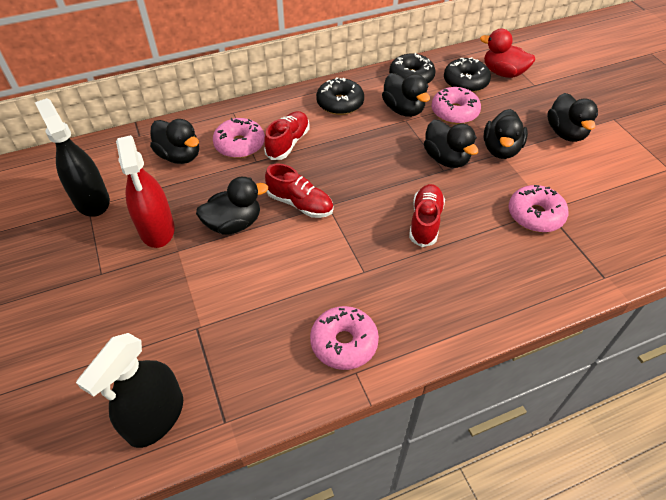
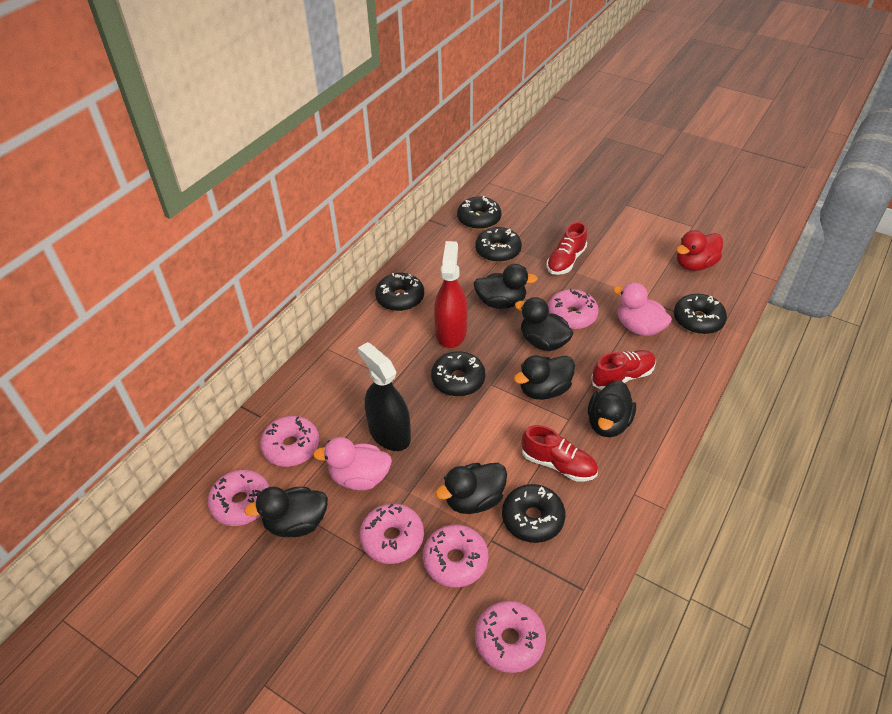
black donut: [316,77,364,115] [389,53,436,84] [444,57,491,92] = 3 -> [375,273,424,311] [431,351,485,397] [457,196,501,230] [475,227,522,262] [502,484,566,543] [674,294,727,334] = 6
black spray bottle: [35,98,110,217] [76,333,183,448] = 2 -> [358,342,411,451] = 1
pink donut: [213,118,265,158] [310,306,379,370] [431,87,481,124] [509,185,568,233] = 4 -> [208,470,269,526] [260,416,319,467] [360,503,424,564] [423,525,488,587] [475,601,546,673] [548,288,599,329] = 6
pink duck: none = 0 -> [313,437,392,491] [613,283,672,336] = 2

